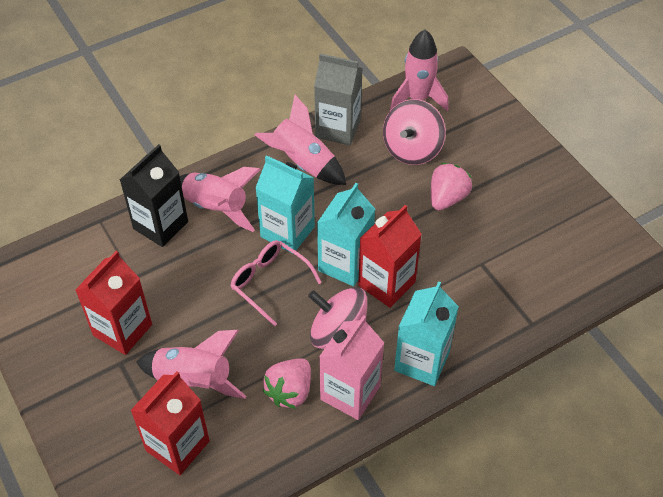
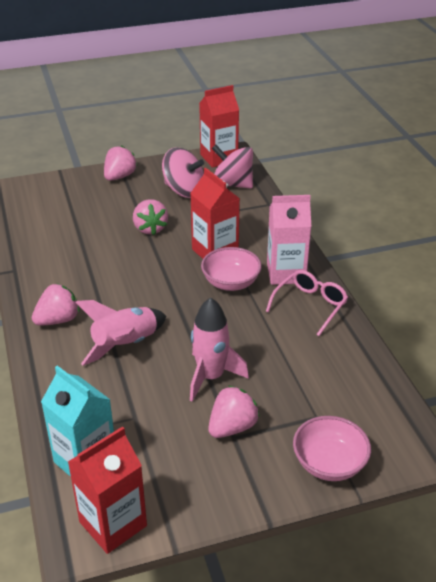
black carton: [120,144,188,247] = 1 -> none = 0
grey carton: [314,53,363,146] = 1 -> none = 0
pink bowl: none = 0 -> [201,247,262,291] [293,416,371,481] = 2
pink rocket: [136,330,246,399] [180,167,261,232] [255,95,346,185] [390,30,449,111] = 4 -> [75,300,166,366] [190,297,249,402] = 2
pink strawberry: [263,358,311,409] [431,163,472,210] = 2 -> [32,283,80,325] [104,145,137,181] [133,199,168,235] [208,386,260,438] = 4
turquoise carton: [255,155,315,253] [317,183,375,286] [394,281,459,386] = 3 -> [41,366,114,477] = 1

